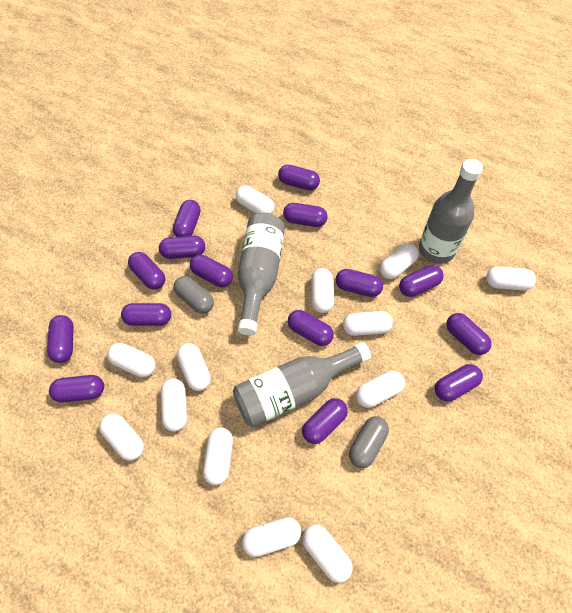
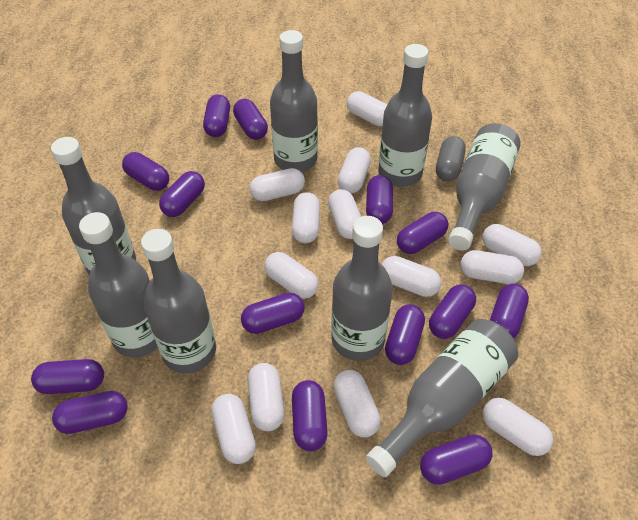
grey bottle: [233,342,371,427] [238,213,285,336] [419,159,483,264] = 3 -> [51,137,136,276] [79,212,158,357] [141,229,216,373] [270,30,318,172] [331,216,393,361] [366,319,518,477] [378,44,432,187] [448,123,521,251] = 8
grey capsule: [173,276,214,314] [349,416,389,468] = 2 -> [436,136,466,182] = 1
purple capsule: [47,315,73,363] [49,375,104,403] [121,303,171,326] [128,252,165,290] [159,236,205,259] [173,200,201,237] [190,254,233,287] [278,164,320,190] [283,203,327,227] [288,310,334,346] [302,398,348,444] [336,269,383,297] [399,265,444,297] [435,364,483,402] [446,313,492,355] = 15 -> [31,359,104,394] [52,391,128,434] [122,152,169,191] [159,171,205,217] [203,94,230,137] [233,99,268,140] [241,292,305,334] [292,380,328,451] [366,175,393,224] [385,304,425,365] [397,212,448,254] [420,435,493,485] [429,284,476,339] [490,284,529,339] = 14

